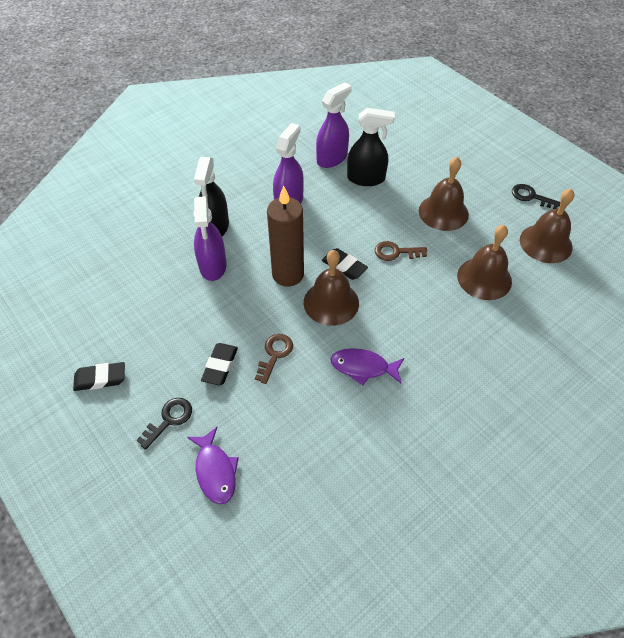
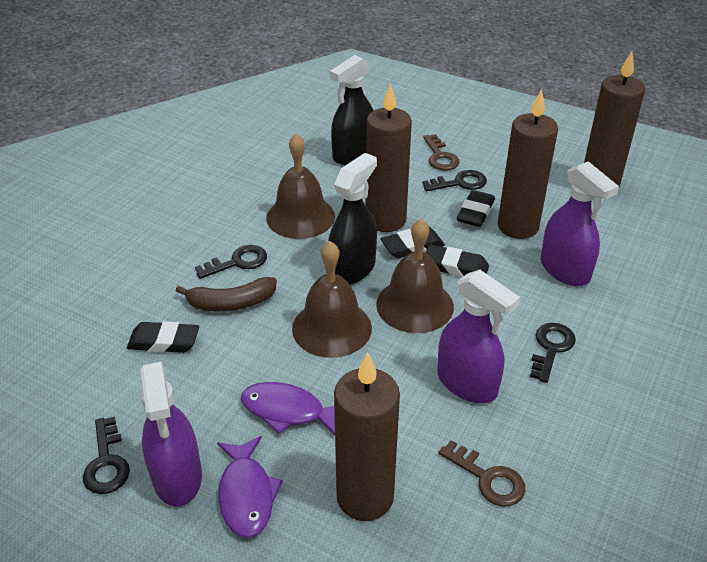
black eraser: [73,362,125,391] [201,343,238,386] [321,248,368,280] = 3 -> [127,321,199,353] [380,227,445,258] [426,245,489,277] [457,190,495,227] = 4
black key: [137,398,192,450] [512,184,560,209] = 2 -> [83,417,130,494] [195,245,267,279] [423,170,487,191] [530,323,576,383] = 4
brown banana: none = 0 -> [176,277,277,311] = 1
brown bell: [304,250,359,326] [419,157,469,231] [457,225,512,300] [520,189,574,263] = 4 -> [266,133,335,239] [292,241,372,358] [376,219,454,333] = 3
brown candle: [267,185,304,287] = 1 -> [334,352,400,521] [366,83,412,232] [498,89,558,239] [584,51,645,189] = 4

